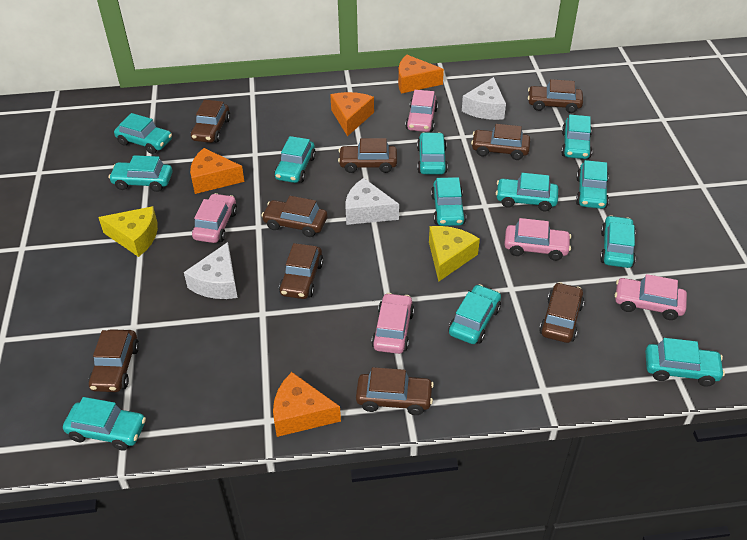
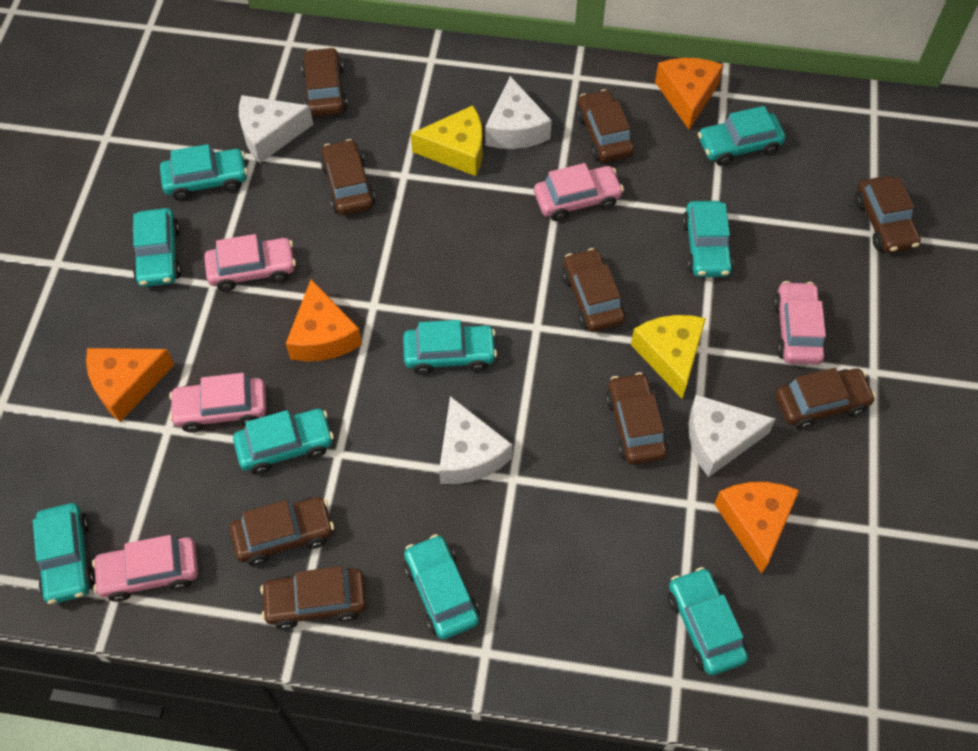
turquoise car: [63,397,146,451] [109,155,172,192] [114,113,172,154] [274,136,316,183] [417,132,448,174] [431,177,466,226] [449,284,501,344] [496,173,558,212] [561,115,592,159] [576,160,609,209] [600,215,636,268] [645,338,725,387] = 12 -> [33,503,95,604] [133,208,181,287] [160,144,248,201] [233,409,334,474] [403,320,497,375] [404,534,479,639] [668,567,748,675] [682,201,734,277] [698,106,785,166] = 9
white cheese: [184,242,238,299] [346,178,399,225] [462,77,506,120] = 3 -> [239,95,314,163] [439,396,513,484] [485,76,552,149] [688,395,776,477] = 4

